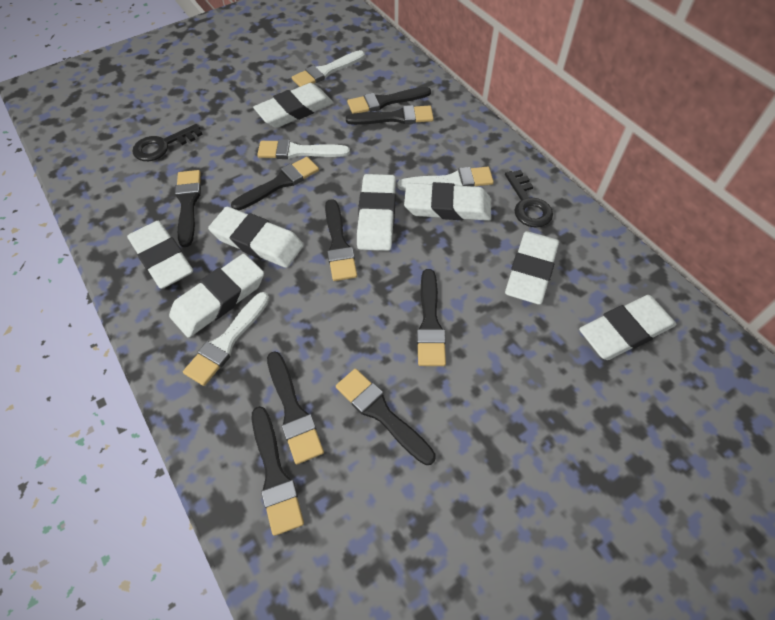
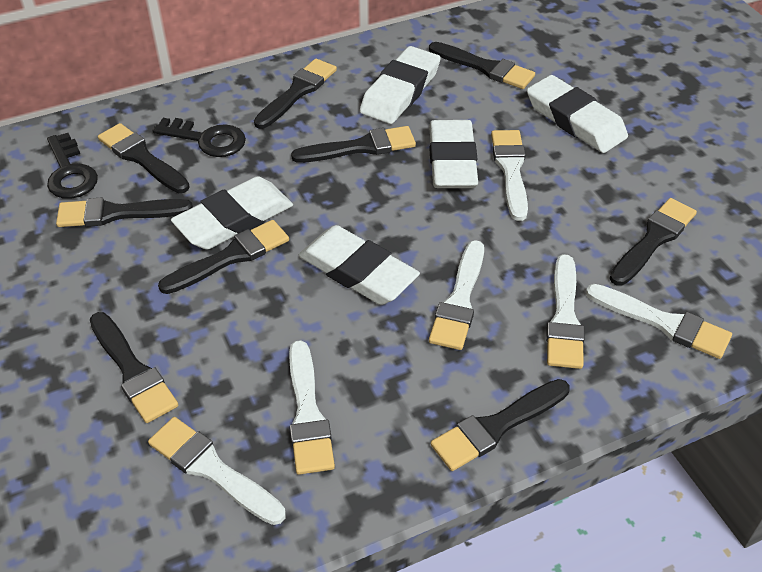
white brush: [183,292,270,386] [257,139,350,159] [292,50,365,87] [397,167,494,190] = 4 -> [148,417,286,525] [289,340,335,475] [429,240,484,350] [491,130,528,221] [546,254,584,369] [586,284,732,359] = 6
white eraser: [127,221,193,289] [169,254,264,338] [208,207,303,268] [253,83,333,128] [357,174,396,251] [404,182,491,221] [505,231,559,305] [579,295,676,360] = 8 -> [171,176,293,249] [299,225,420,305] [360,46,441,124] [429,120,478,188] [527,75,628,153] = 5

